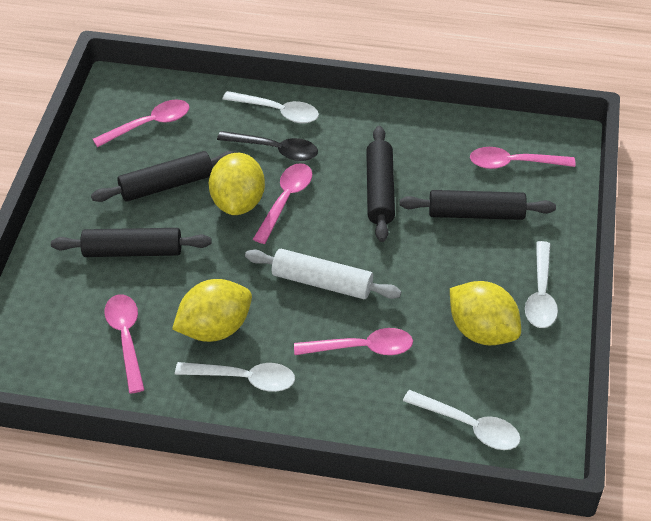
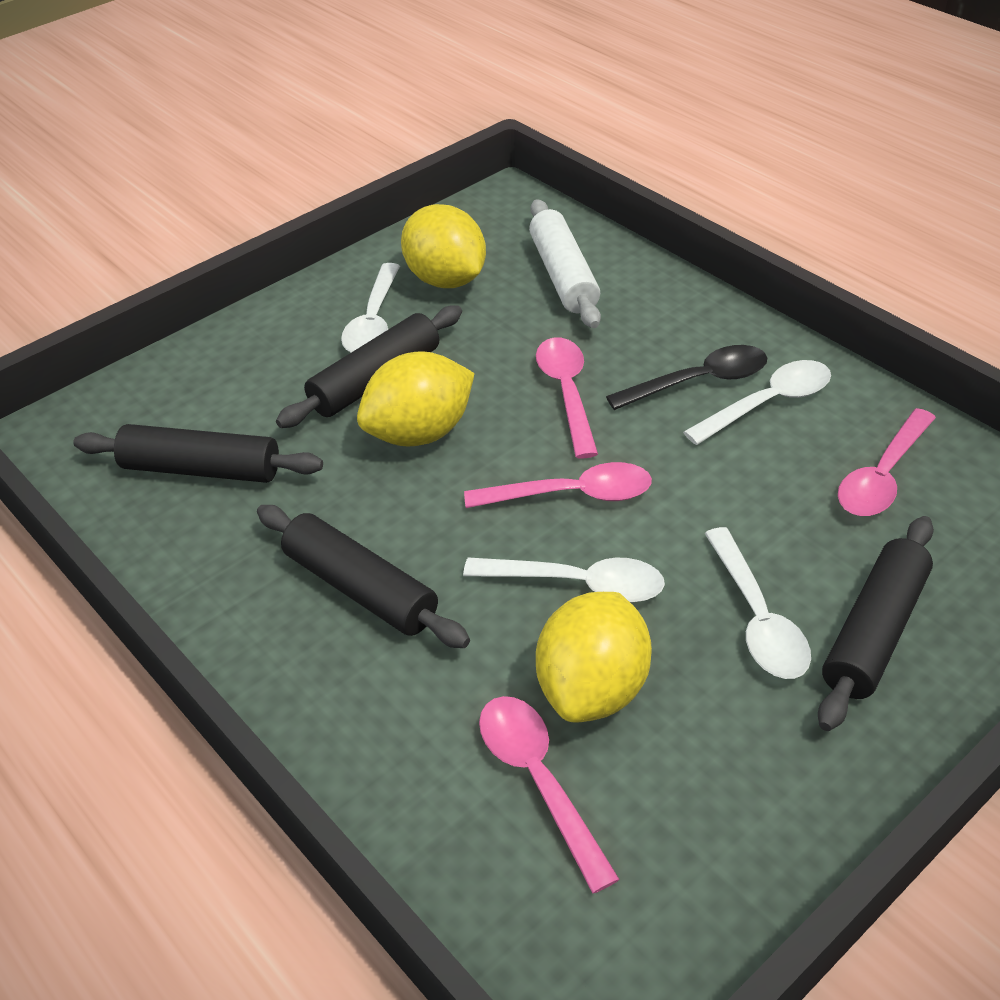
pink spoon: [93,100,189,147] [104,294,144,393] [253,163,312,244] [294,328,413,355] [470,147,575,169] = 5 -> [464,462,652,508] [479,696,620,893] [536,337,598,459] [838,408,936,516] = 4

